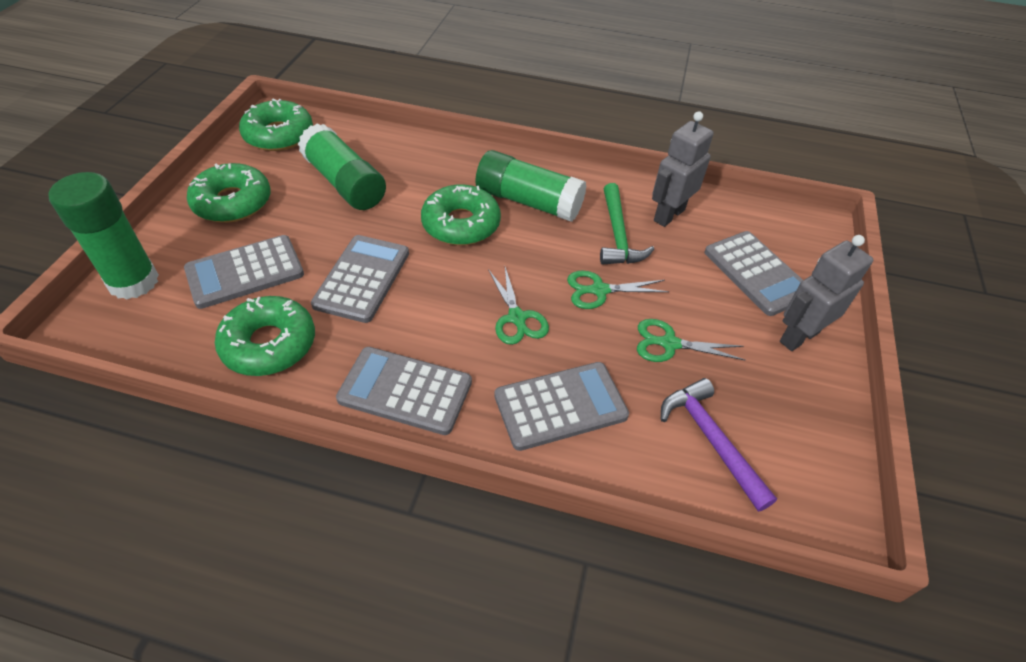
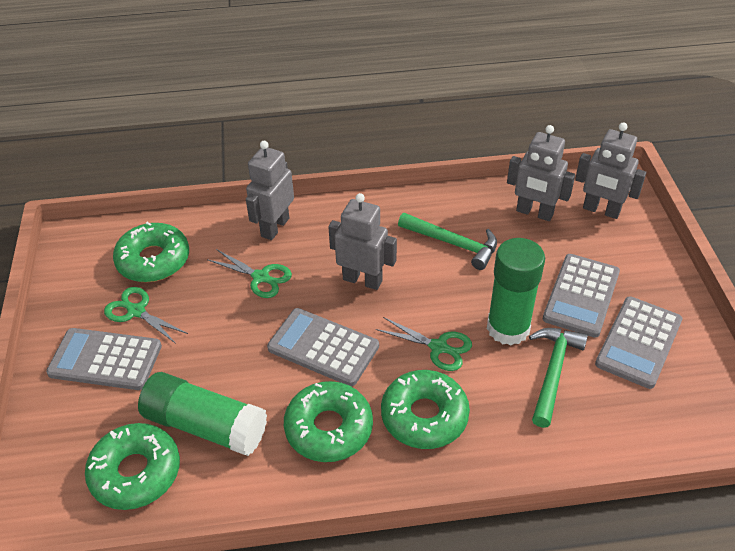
green glue stick: [48,172,159,299] [298,123,386,210] [476,150,586,222] = 3 -> [138,372,267,456] [487,238,545,345] = 2
green hammer: [600,183,654,265] = 1 -> [398,213,497,270] [529,328,588,428] = 2
grey calculator: [184,235,304,309] [311,235,409,323] [336,347,472,435] [494,362,629,451] [704,231,803,316] = 5 -> [46,328,162,390] [267,308,379,386] [543,254,620,338] [595,296,682,389] = 4
grey robot: [652,111,713,227] [780,235,873,351] = 2 -> [246,141,294,240] [329,193,397,290] [507,125,575,221] [575,122,646,219] = 4
purple hammer: [661,378,777,512] = 1 -> none = 0

